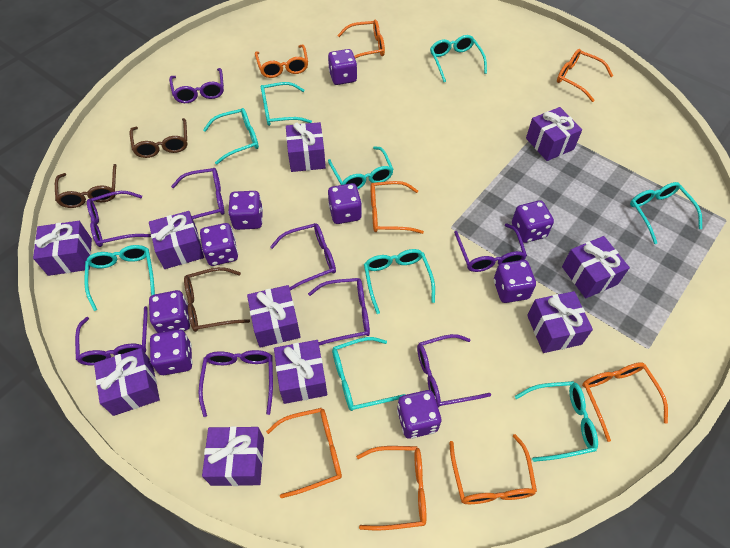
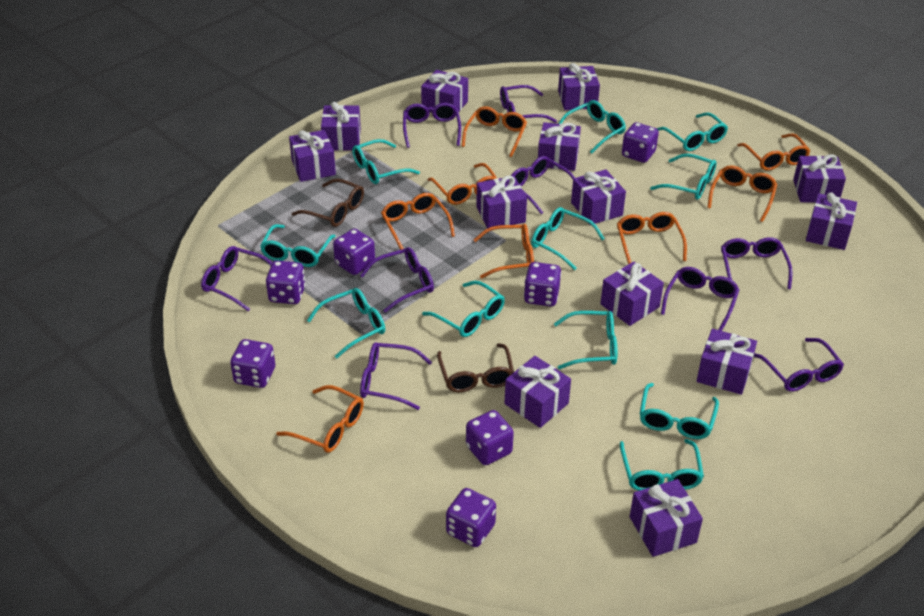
brown glasses: [55,164,117,208] [130,118,188,158] [184,267,250,332] = 3 -> [292,179,364,227] [437,343,514,392] = 2
purple dice: [149,290,190,333] [150,330,193,375] [200,223,238,266] [228,191,263,230] [328,49,357,85] [328,183,362,224] [397,390,441,439] [494,260,536,303] [512,200,554,243] = 9 -> [230,339,275,388] [266,260,306,304] [333,229,375,275] [446,488,496,547] [466,410,514,465] [524,262,561,307] [622,122,659,163] = 7
purple gift: [33,221,92,276] [94,348,160,416] [149,211,204,269] [202,426,264,486] [247,285,301,348] [274,340,327,404] [286,122,326,172] [526,107,582,161] [527,291,593,353] [562,236,630,298] = 10 -> [289,130,336,182] [321,102,361,151] [421,70,468,112] [476,176,527,229] [504,356,571,428] [538,122,581,171] [558,63,600,110] [571,169,626,225] [600,261,664,326] [630,479,703,557] [697,329,757,395] [793,154,846,203] [806,192,857,250] = 13
turquoise glasses: [84,245,155,311] [203,108,259,165] [261,82,312,126] [328,146,394,189] [332,337,406,411] [364,249,435,314] [430,35,487,82] [515,381,598,462] [630,182,702,244] = 9 -> [260,224,336,267] [307,288,385,359] [352,139,420,184] [422,281,505,337] [531,207,605,270] [554,311,618,369] [559,100,626,153] [620,439,704,491] [640,383,719,439] [650,153,717,200] [657,112,728,151] = 11

